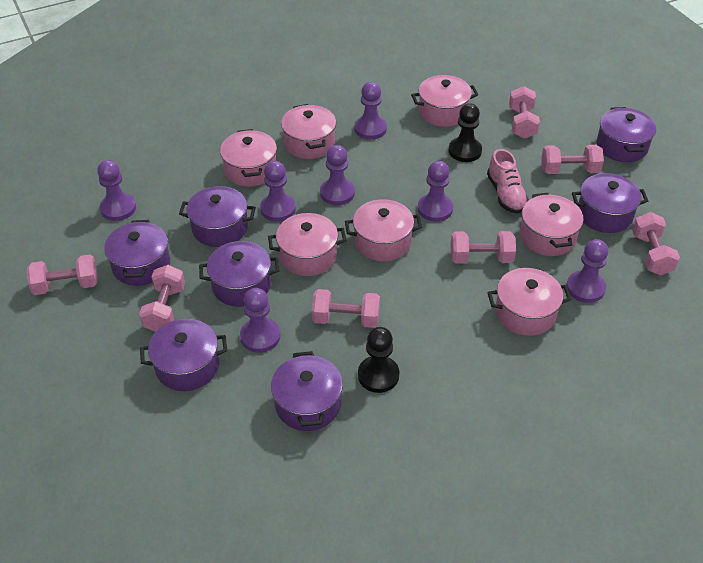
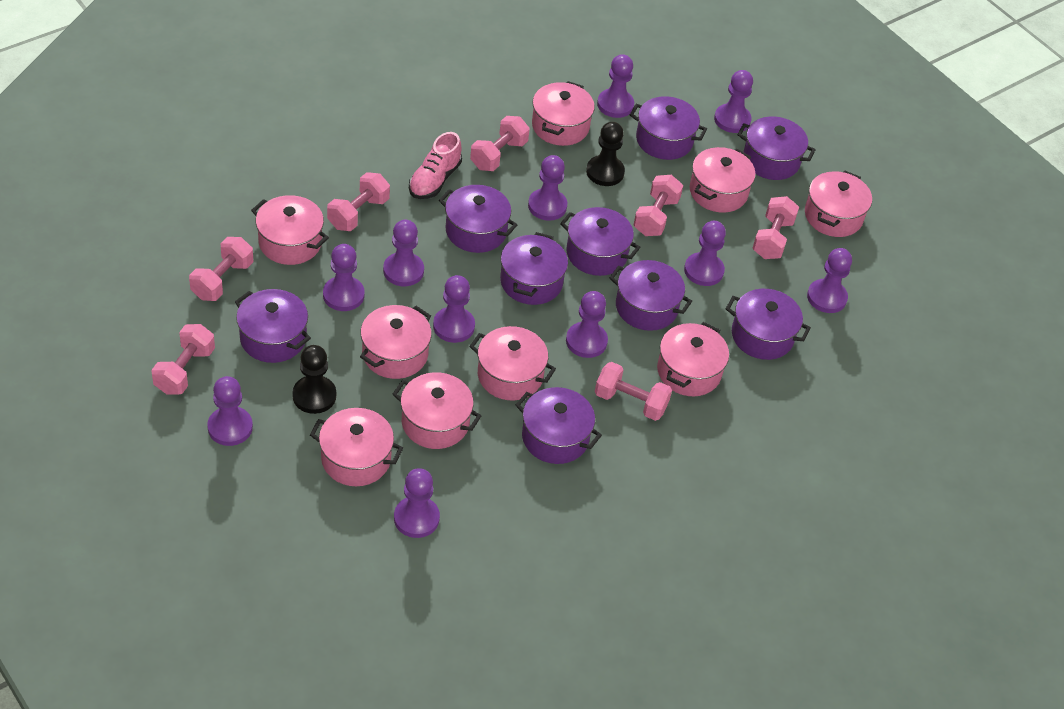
pink pot: [220,129,277,187] [268,213,346,276] [281,104,336,159] [345,199,422,261] [411,75,478,127] [487,268,572,336] [520,193,584,256] = 7 -> [251,195,329,265] [310,408,403,486] [360,305,432,379] [393,372,481,449] [469,326,556,401] [532,81,595,146] [657,322,729,396] [690,147,756,213] [805,171,872,237] = 9
purple pawn: [97,160,136,221] [240,288,280,353] [260,161,296,222] [320,145,355,205] [355,82,387,140] [418,161,453,222] [566,239,608,303] = 7 -> [207,376,253,446] [323,244,365,311] [383,220,424,286] [394,468,440,538] [433,275,475,343] [528,155,567,221] [566,291,608,358] [597,54,634,118] [684,221,726,286] [714,70,753,133] [807,248,852,313] = 11
purple pot: [104,220,170,286] [140,319,227,391] [179,186,256,247] [199,241,279,307] [271,351,343,431] [572,173,648,233] [597,107,656,162] = 7 -> [235,289,311,363] [439,185,517,253] [500,232,568,305] [516,387,602,464] [560,207,640,276] [609,260,692,331] [630,96,707,160] [726,289,811,360] [738,116,816,180] = 9

